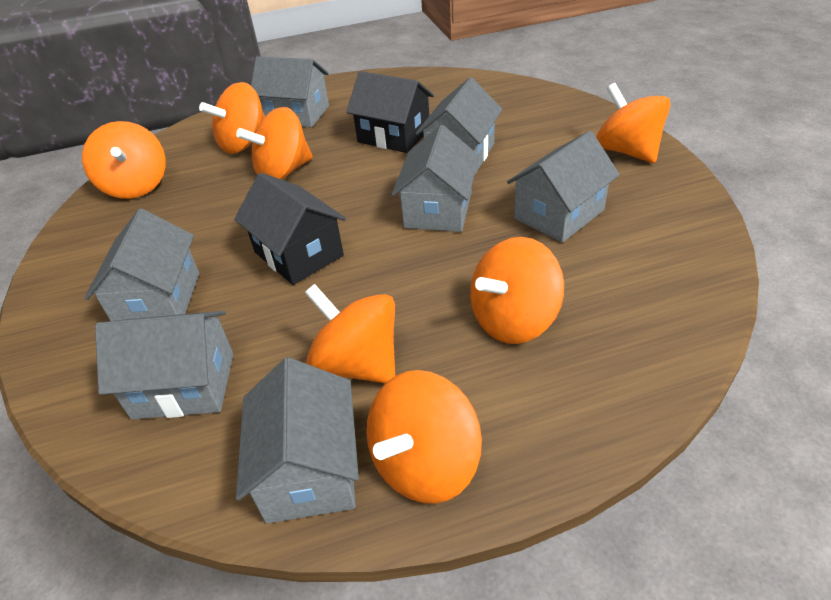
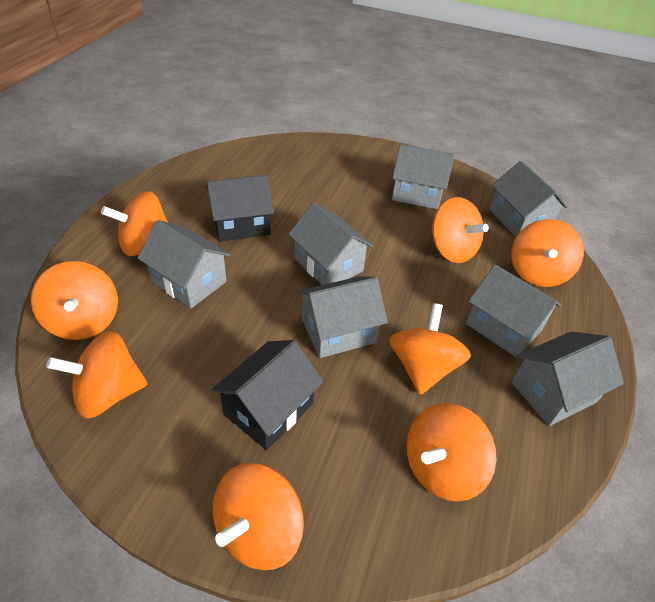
orange spinning top: [82,121,166,199] [199,82,265,154] [236,107,313,180] [305,284,395,383] [366,370,482,504] [470,237,564,344] [596,83,670,163] = 7 -> [31,261,118,340] [46,331,147,418] [101,191,168,256] [213,463,304,570] [389,303,471,395] [407,403,497,501] [432,197,489,263] [511,219,584,287] = 8

